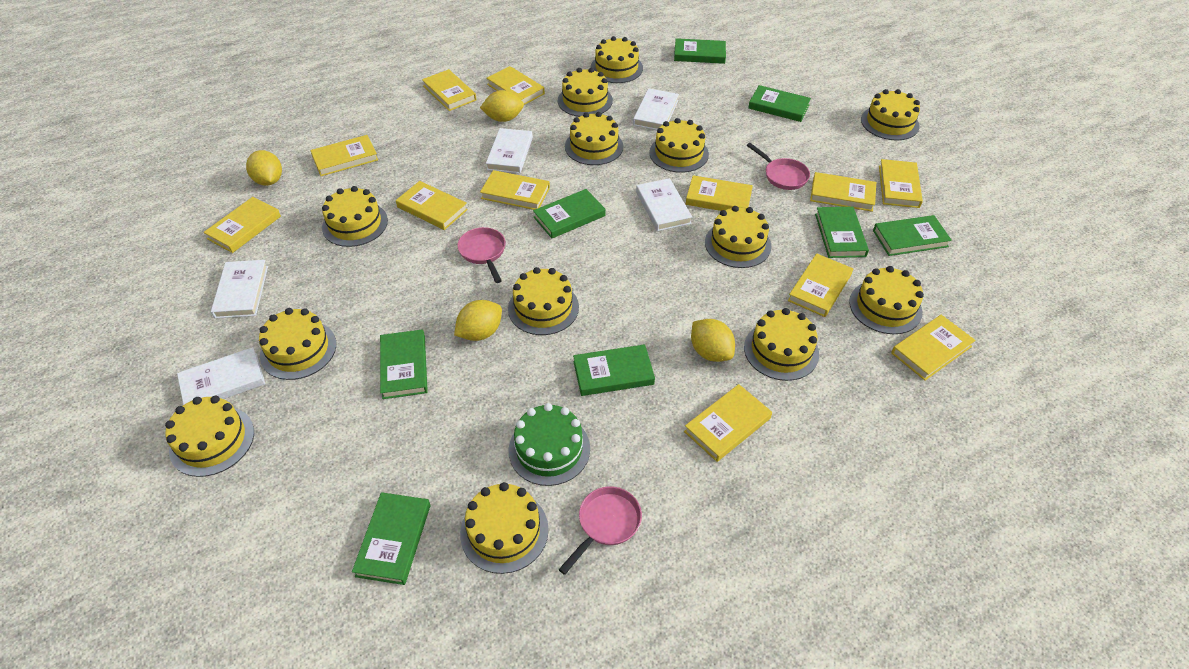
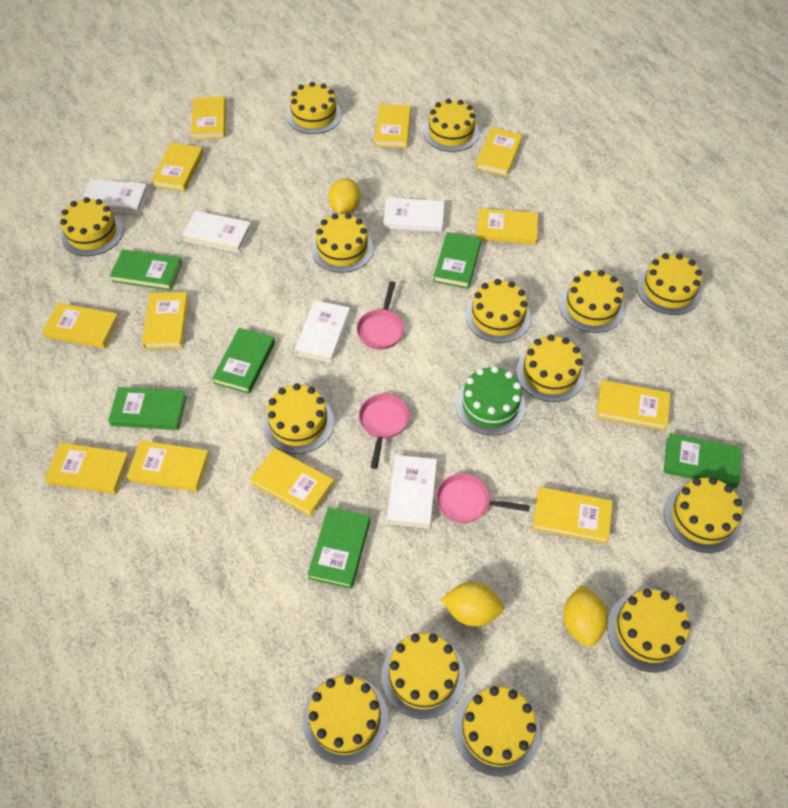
green book: [352,492,431,585] [380,329,428,399] [533,189,605,238] [573,344,655,396] [674,38,726,64] [748,85,811,122] [815,207,869,258] [873,215,952,256] = 8 -> [108,387,187,430] [110,249,182,291] [212,328,275,394] [308,507,370,589] [433,232,481,289] [664,433,741,488] = 6
yellow cake: [165,396,254,477] [259,308,336,380] [322,186,388,247] [460,482,549,574] [508,267,579,335] [558,68,613,117] [565,112,624,165] [590,36,643,83] [649,118,709,173] [705,206,771,268] [744,308,819,381] [849,266,924,334] [861,89,920,140] = 13 -> [60,197,123,256] [263,383,334,454] [287,82,342,134] [302,675,388,765] [312,213,373,273] [381,633,465,719] [424,99,479,152] [454,686,541,777] [465,279,531,343] [516,334,585,402] [559,270,625,333] [607,589,690,672] [637,253,702,315] [664,477,742,553] = 14
yellow lemon: [246,150,282,186] [454,300,502,341] [480,90,524,122] [691,319,735,362] = 4 -> [328,178,361,214] [441,582,504,627] [563,585,608,647] = 3

